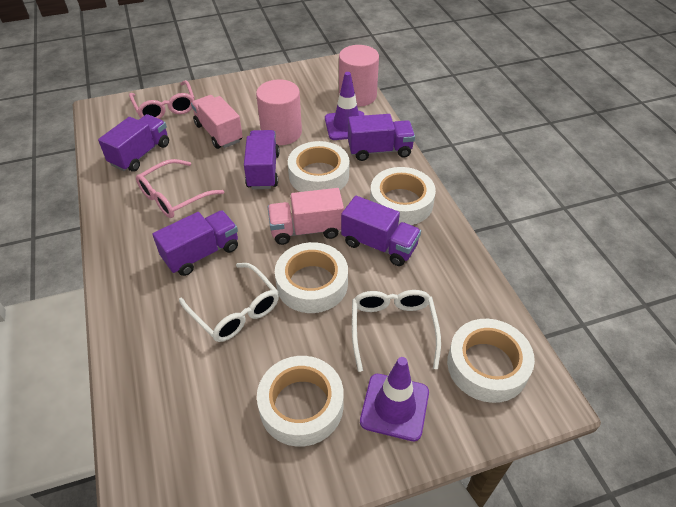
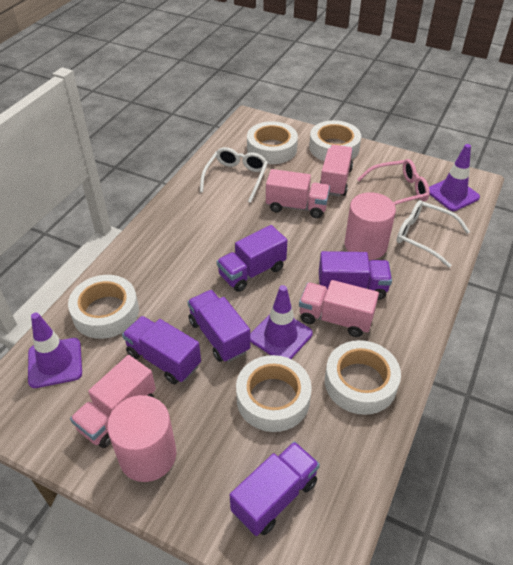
pink glasses: [129,80,195,119] [136,159,224,218] = 2 -> [357,159,430,205] = 1
pink truck: [191,95,243,149] [268,188,344,245] = 2 -> [70,355,156,448] [266,169,330,218] [299,280,379,337] [320,145,353,197] = 4
purple traffic cone: [325,72,364,140] [360,357,429,441] = 2 -> [28,313,82,388] [250,285,313,359] [429,144,480,211] = 3

